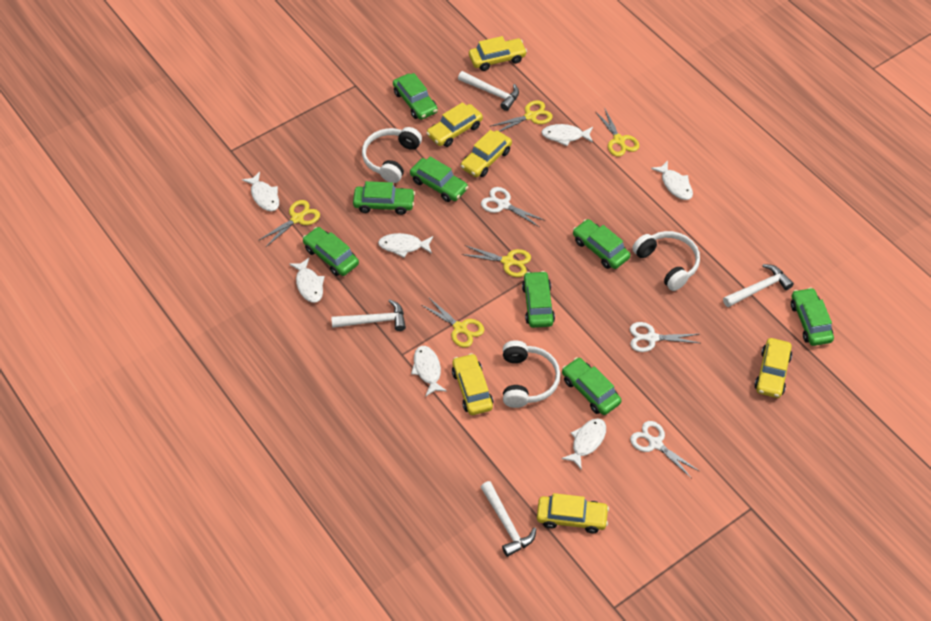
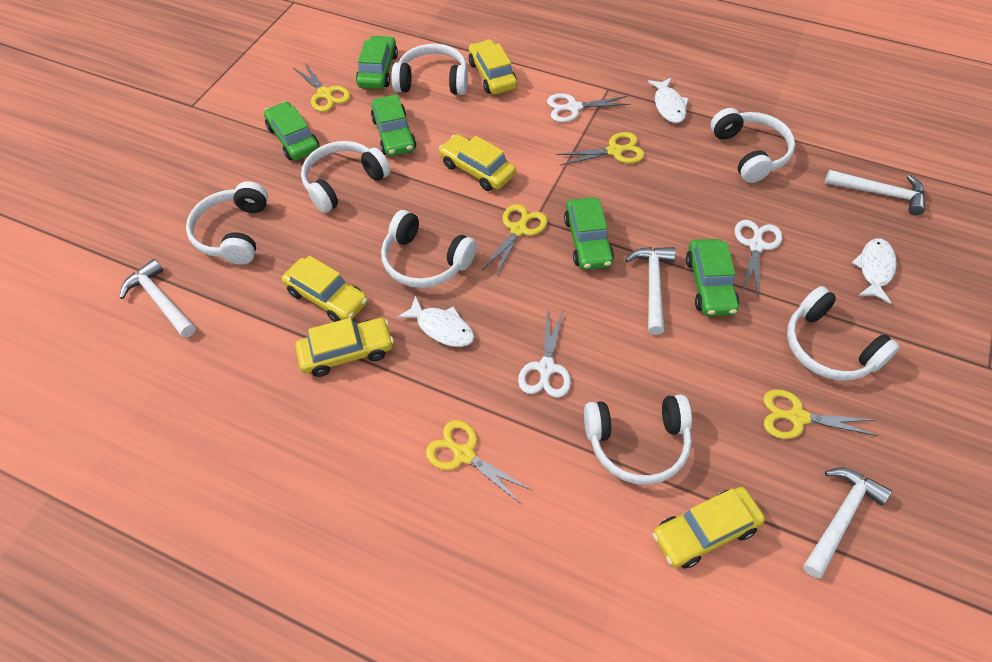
green car: [303,227,359,276] [353,181,415,215] [393,73,438,120] [410,156,468,202] [522,271,555,328] [562,357,622,415] [573,219,630,269] [791,288,834,346] = 8 -> [264,101,320,161] [356,35,398,89] [371,94,416,157] [564,197,614,270] [686,239,739,316] = 5
white fish: [242,172,279,211] [289,258,325,303] [378,233,433,258] [411,346,447,397] [541,124,593,146] [561,418,606,470] [651,160,693,200] = 7 -> [397,295,474,347] [648,78,689,123] [852,238,897,304] = 3
white headphones: [362,127,422,183] [503,340,560,408] [632,231,700,291] = 3 -> [186,181,268,265] [301,141,390,213] [381,210,477,288] [391,44,468,95] [584,394,692,485] [711,108,795,183] [787,286,900,381] = 7
yellow car: [426,102,483,147] [452,353,493,415] [460,130,512,177] [469,36,527,71] [537,493,609,533] [754,338,792,398] = 6 -> [282,256,368,322] [295,318,394,377] [439,134,516,191] [469,40,517,94] [652,487,765,569] = 5

